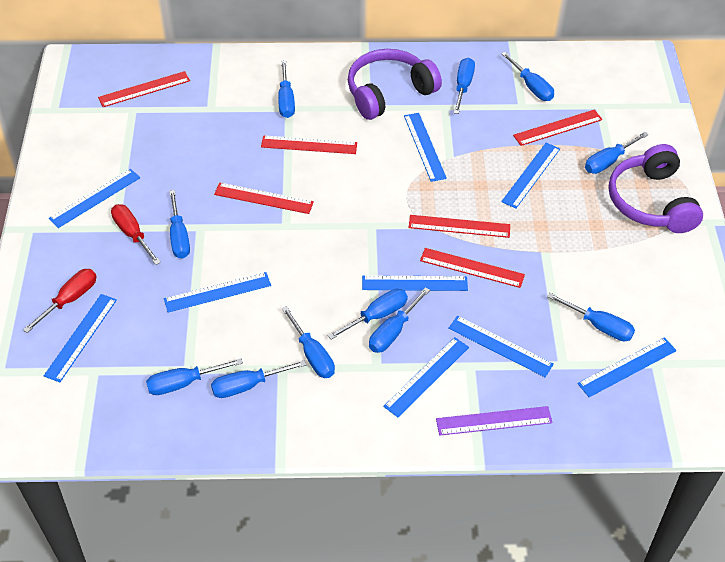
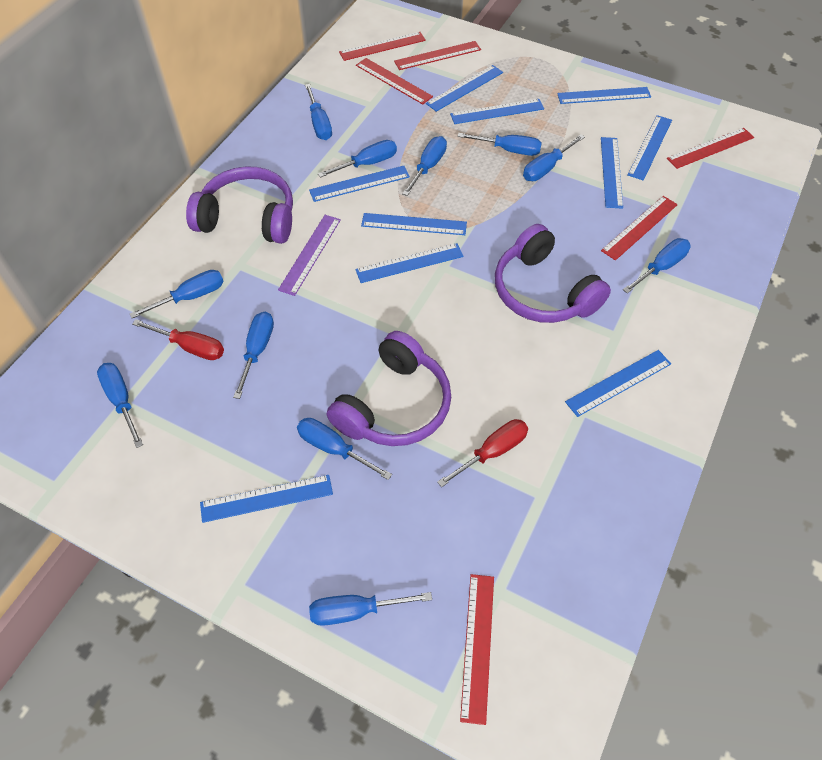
blue ruler: [44,294,117,382] [49,169,140,228] [164,272,271,313] [362,275,468,291] [383,337,469,417] [404,113,447,182] [448,316,554,377] [501,143,560,209] [577,337,677,397] = 9 -> [200,475,333,523] [309,166,410,202] [355,243,464,283] [361,213,467,235] [426,65,503,112] [450,99,544,124] [557,87,651,104] [565,350,671,417] [601,137,623,209] [627,115,672,181] = 10
purple headphones: [348,49,442,120] [608,144,703,233] = 2 -> [186,166,293,244] [327,331,451,446] [495,224,611,323] = 3

